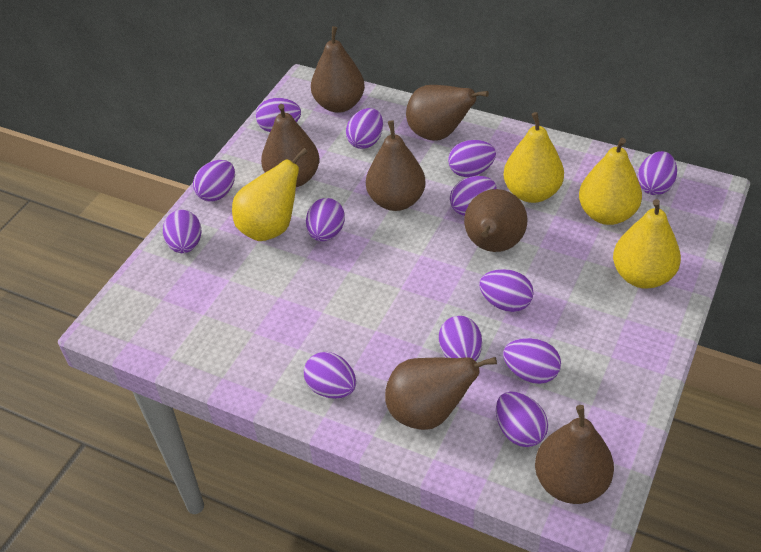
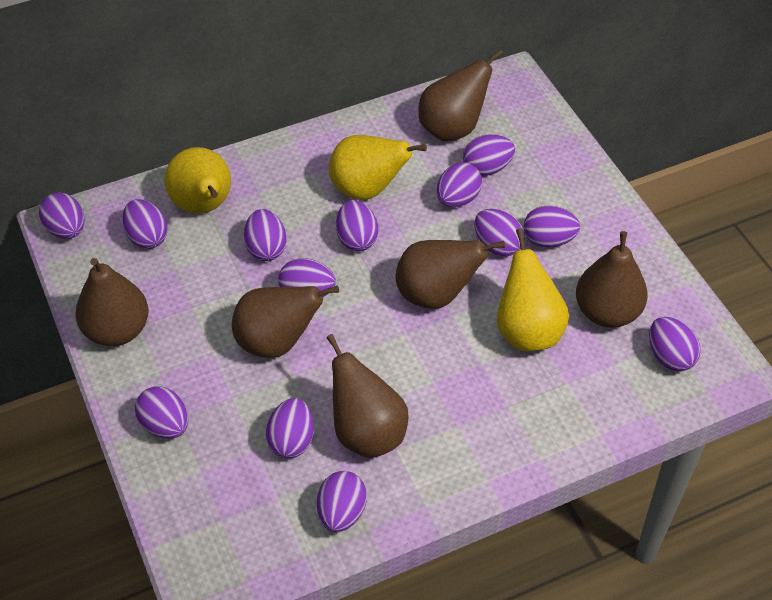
brown pear: [261,104,320,187] [311,26,365,113] [366,120,426,211] [385,357,497,430] [406,85,489,141] [464,189,528,252] [535,405,614,504] = 7 -> [75,258,149,346] [232,285,339,358] [326,334,409,458] [396,240,505,309] [418,49,504,141] [576,231,648,328] = 6
yellow pear: [232,148,308,241] [503,112,564,203] [579,138,642,225] [613,199,681,289] = 4 -> [165,147,231,214] [329,135,427,200] [497,229,569,351] = 3

